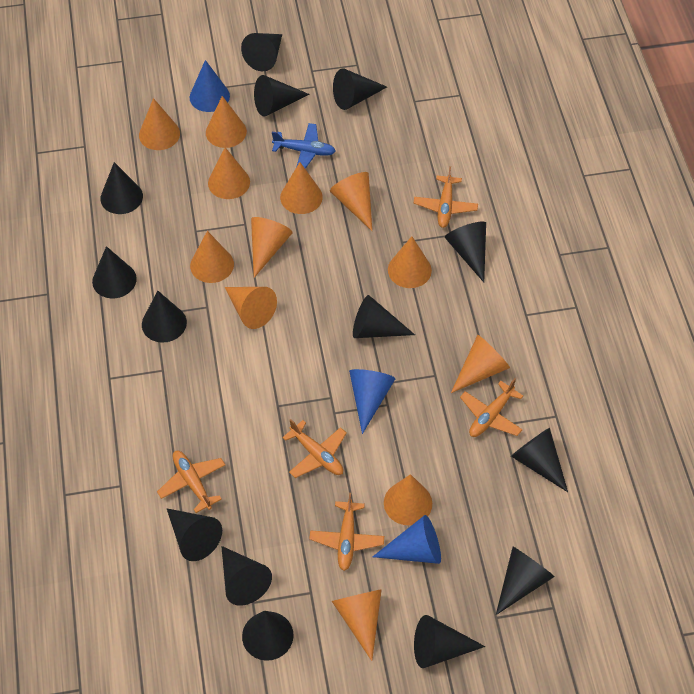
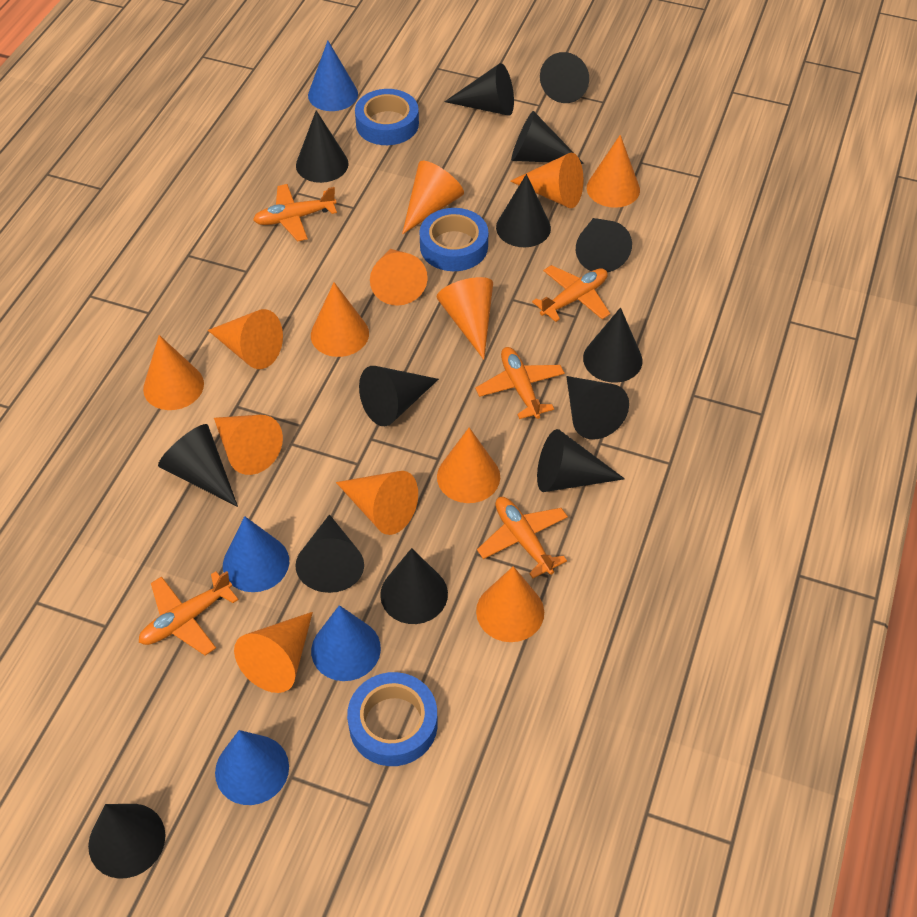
blue cone: [190,60,230,112] [349,369,395,434] [373,515,441,564] = 3 -> [215,730,289,805] [223,516,289,592] [308,40,358,111] [311,605,381,681] = 4
blue plane: [272,123,336,169] = 1 -> none = 0
blue tape: none = 0 -> [347,672,438,766] [355,89,419,145] [420,208,488,271] = 3
orange cone: [139,98,180,150] [190,231,234,283] [206,96,247,148] [208,147,250,199] [225,287,277,329] [251,217,293,278] [280,162,323,214] [330,172,372,231] [332,589,382,661] [384,474,432,525] [388,236,432,288] [451,335,510,393] = 12 -> [143,335,204,410] [208,309,283,369] [214,415,283,475] [234,612,313,693] [311,282,369,357] [336,471,418,535] [370,249,428,306] [402,161,464,235] [437,277,493,360] [437,427,500,503] [476,566,544,642] [510,153,583,208] [587,135,640,208] = 13

